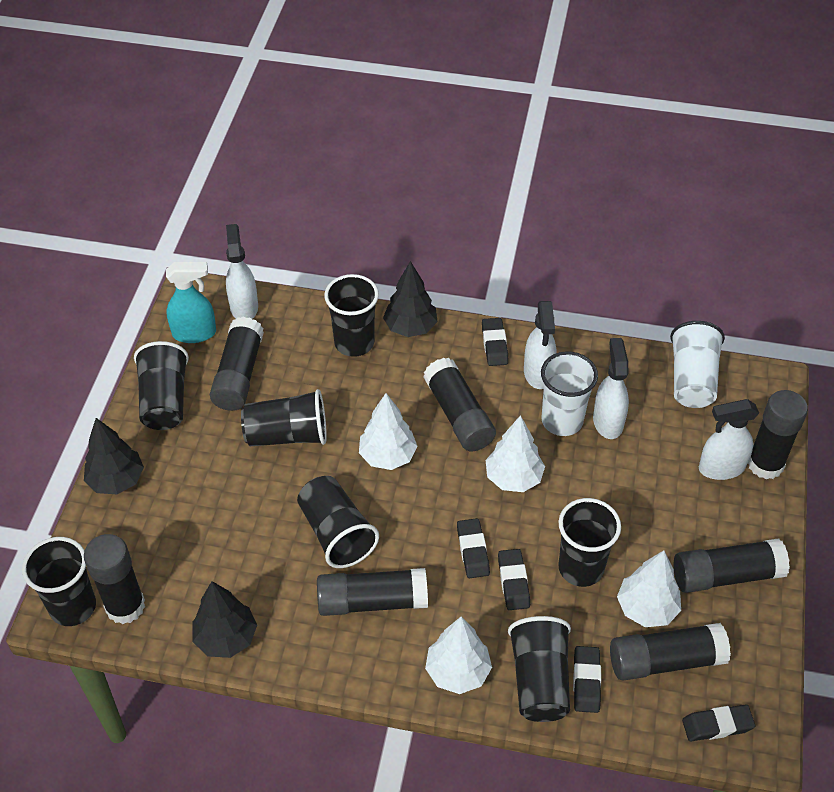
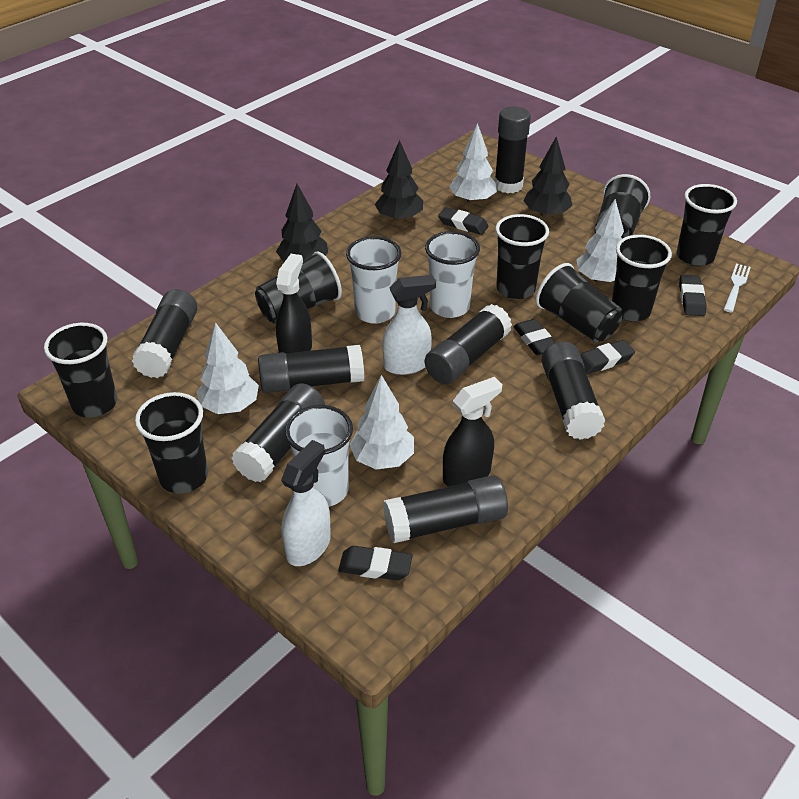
black cup: [22,537,96,626] [134,341,189,430] [241,389,327,446] [297,476,379,568] [324,274,379,357] [508,616,571,722] [558,498,621,587] = 7 -> [44,323,117,418] [135,392,208,494] [255,251,342,324] [495,214,549,299] [536,263,622,342] [595,174,650,239] [612,235,672,322] [677,184,737,266] = 8
black spray bottle: none = 0 -> [276,254,312,353] [443,377,502,487] = 2
turquoise spray bottle: [166,262,216,343] = 1 -> none = 0
white cup: [541,351,598,436] [670,321,725,408] = 2 -> [285,405,353,507] [346,236,401,324] [425,231,480,318] = 3
white fork: none = 0 -> [723,264,751,312] = 1
white spray bottle: [226,224,258,319] [524,301,557,389] [593,338,629,439] [699,399,759,480] = 4 -> [281,440,331,566] [382,275,436,375] = 2

